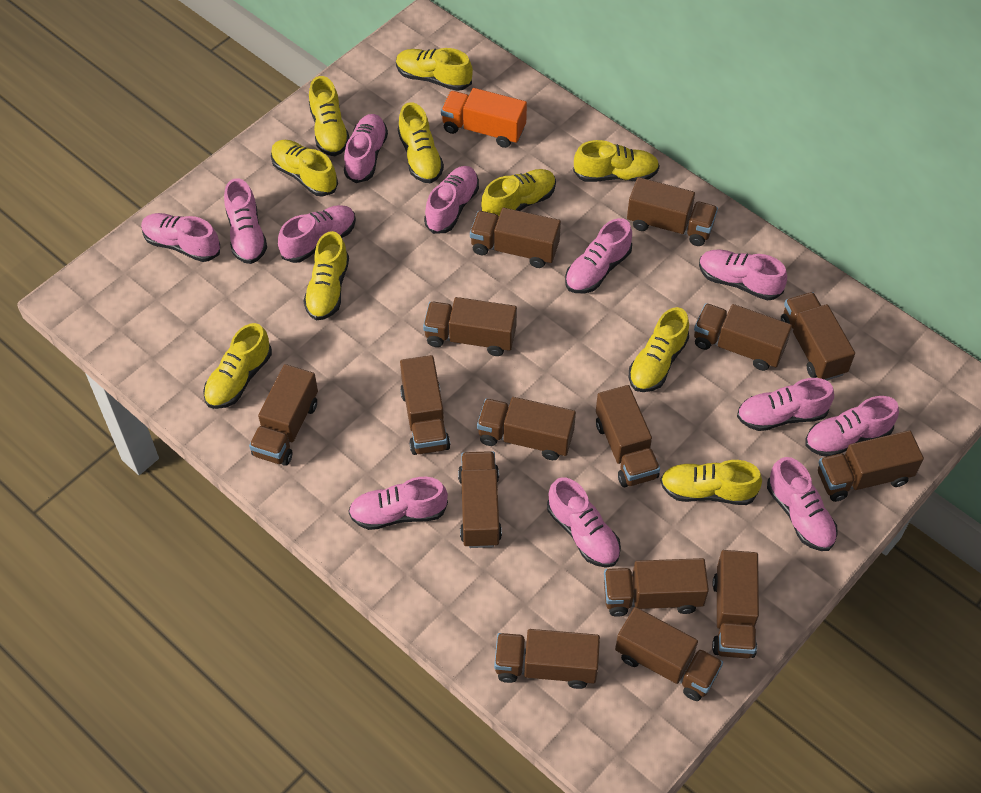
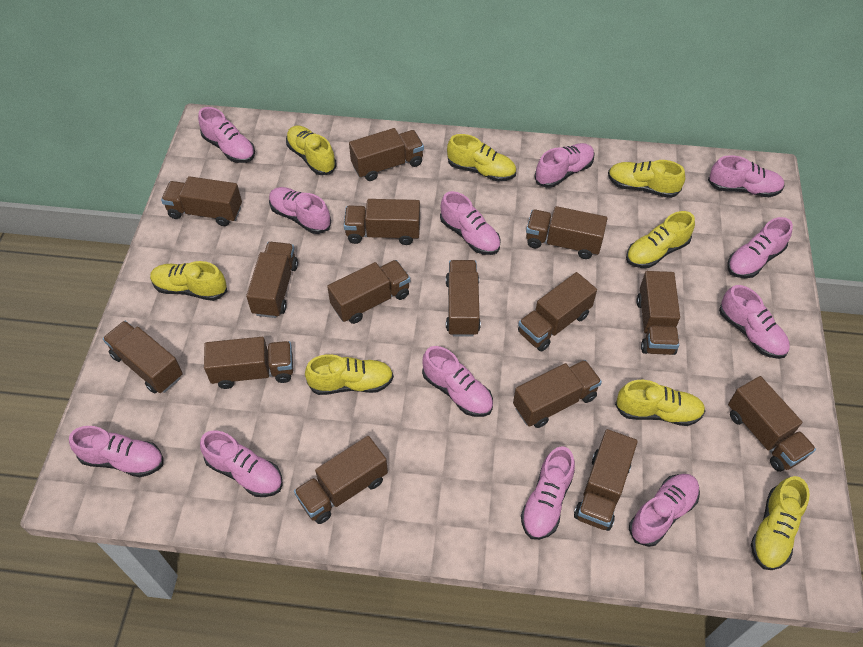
orange truck: [441,88,527,148] = 1 -> none = 0
yellow shoe: [203,323,272,409] [271,140,338,197] [303,231,349,321] [309,76,349,156] [396,48,473,91] [398,102,444,183] [481,169,556,216] [573,140,660,182] [629,307,689,392] [660,460,762,505] = 10 -> [150,261,227,301] [286,126,336,175] [305,354,394,395] [447,134,516,182] [608,160,685,198] [615,380,705,426] [626,211,695,268] [751,476,810,570] = 8

